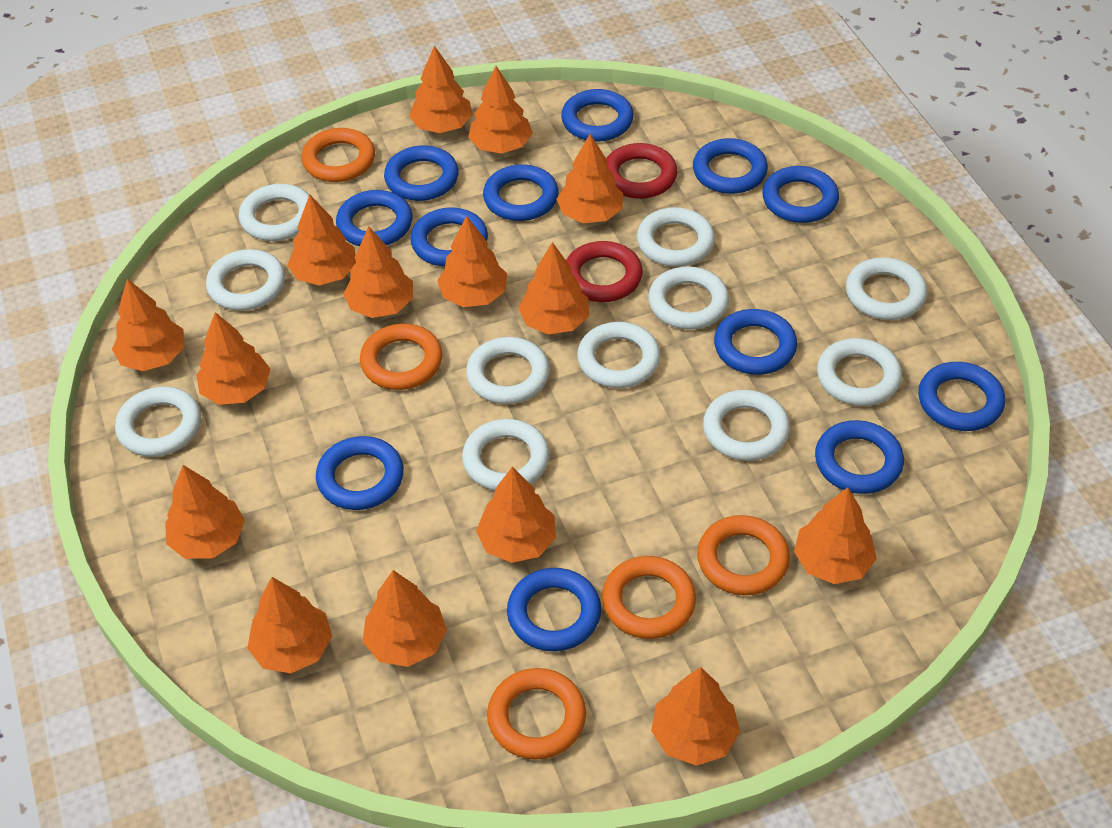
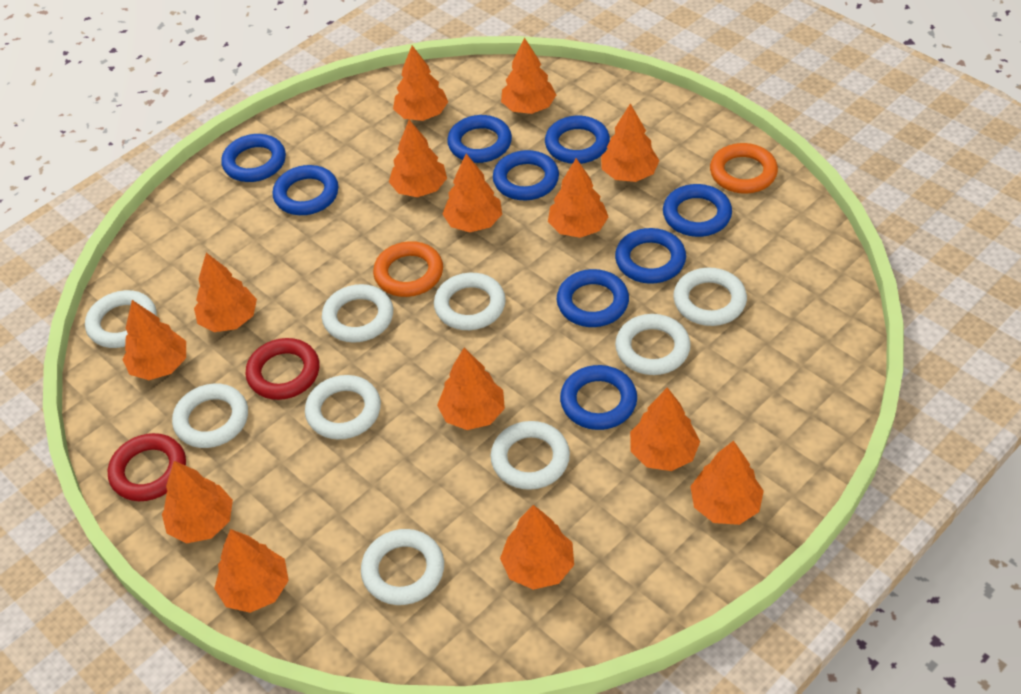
blue ring: [316,436,404,510] [336,190,412,246] [384,145,459,201] [410,207,488,266] [483,164,559,221] [507,568,601,651] [561,89,634,142] [693,138,768,194] [714,309,797,375] [762,166,839,223] [815,420,904,494] [918,362,1005,431] = 12 -> [221,134,286,182] [272,165,339,215] [447,115,512,163] [493,150,559,200] [545,115,610,164] [557,269,629,327] [560,365,637,430] [615,228,686,284] [663,184,732,237] = 9
orange ring: [301,128,375,182] [360,324,443,390] [487,668,586,760] [602,556,696,639] [697,515,790,595] = 5 -> [373,241,443,297] [710,143,778,194] = 2
orange tree: [112,279,184,371] [165,465,245,559] [197,312,270,405] [247,577,332,673] [287,194,356,285] [343,226,413,318] [363,570,447,667] [409,46,473,133] [437,216,507,307] [468,66,533,154] [476,467,556,563] [518,242,589,335] [557,134,623,223] [651,667,740,766] [794,487,876,584] = 15 -> [122,300,186,380] [162,461,233,544] [194,253,257,332] [214,529,289,613] [389,120,447,197] [393,45,448,121] [437,348,505,430] [442,154,502,232] [500,505,574,590] [501,37,556,114] [548,158,608,238] [601,103,660,182] [630,388,700,471] [690,440,764,525] = 14
white ring: [115,387,201,457] [206,249,285,311] [239,184,309,241] [462,419,550,491] [466,337,550,404] [577,322,660,388] [637,207,715,267] [648,266,729,329] [703,390,790,461] [817,338,902,406] [846,257,927,320] = 11 -> [85,290,157,348] [172,383,248,448] [305,375,381,440] [322,284,393,343] [361,529,444,605] [434,273,506,330] [490,421,570,490] [615,314,691,375] [673,268,747,326] = 9

